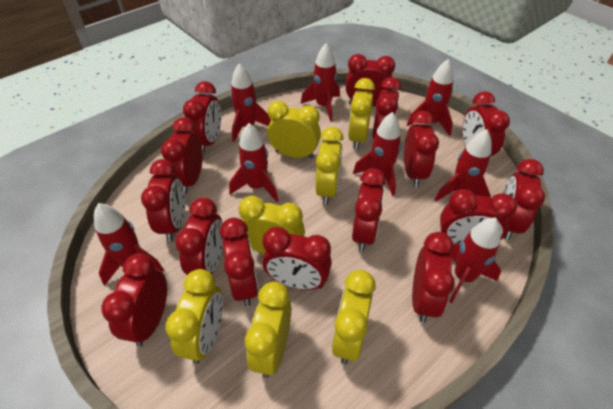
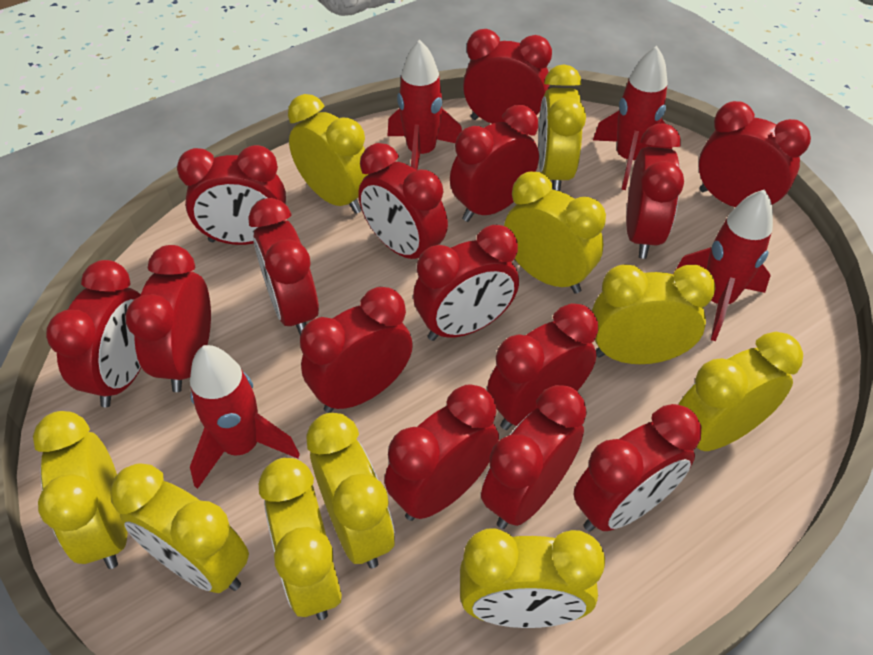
red rocket: [94,203,164,286] [229,123,278,202] [230,63,271,142] [301,43,340,121] [353,112,401,196] [407,59,454,136] [435,129,491,201] [449,217,501,303] = 8 -> [190,345,300,489] [387,39,462,170] [593,46,672,190] [673,189,773,341] = 4
yellow clock: [166,269,223,364] [238,196,305,254] [245,282,291,378] [267,101,321,159] [315,127,344,205] [331,270,376,364] [348,78,375,150] = 7 -> [33,411,128,569] [110,464,249,593] [259,458,342,620] [288,94,368,214] [306,413,395,568] [460,529,605,628] [504,172,606,294] [538,65,586,191] [592,265,716,364] [678,332,803,451] = 10

